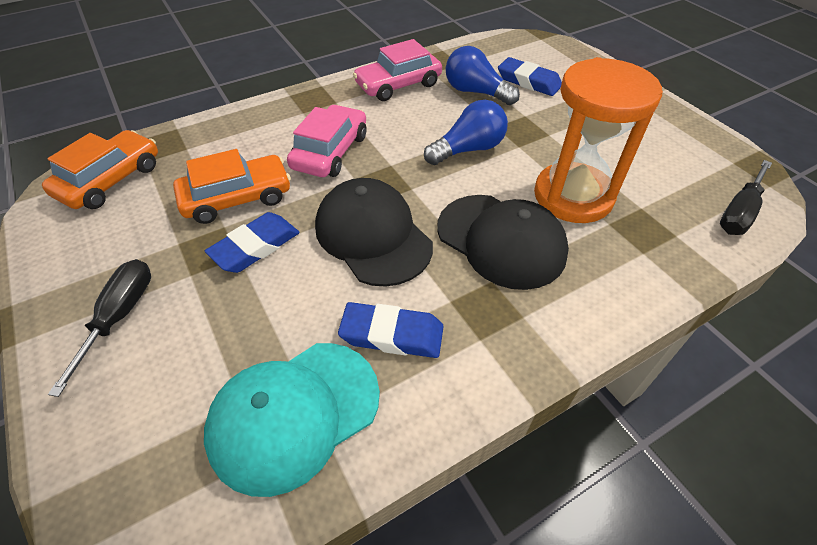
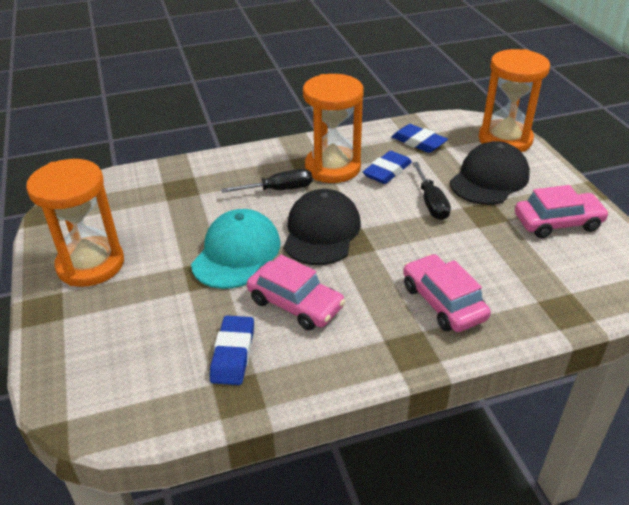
blue light bulb: [424,100,508,165] [446,46,520,105] = 2 -> none = 0
orange car: [42,130,158,209] [173,149,291,224] = 2 -> none = 0
orange hourglass: [534,57,663,223] = 1 -> [26,159,124,287] [303,74,364,183] [478,49,550,152] = 3
pink car: [287,105,366,177] [353,39,442,101] = 2 -> [247,255,345,330] [403,254,491,332] [515,185,609,238] = 3

